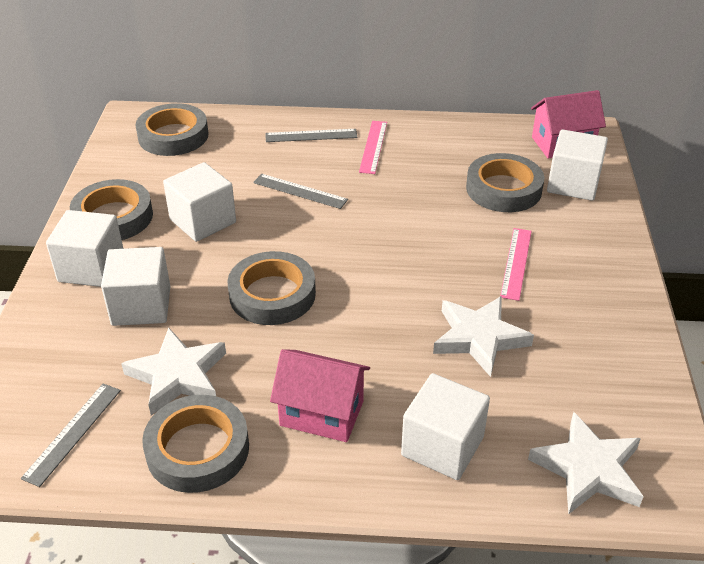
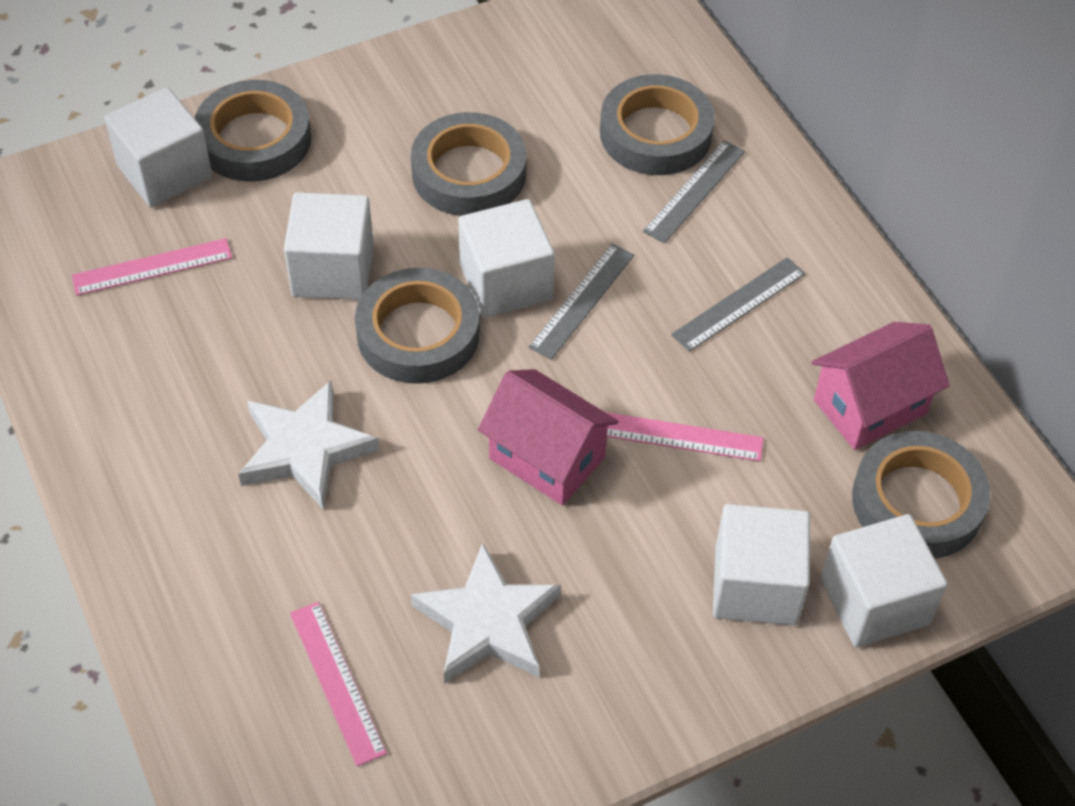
pink ruler: [359,121,387,174] [500,228,532,301] = 2 -> [72,238,232,296] [290,602,387,767] [605,412,764,461] = 3
white star: [121,328,226,415] [433,296,534,377] [528,412,644,515] = 3 -> [238,380,379,509] [411,543,561,684] = 2

